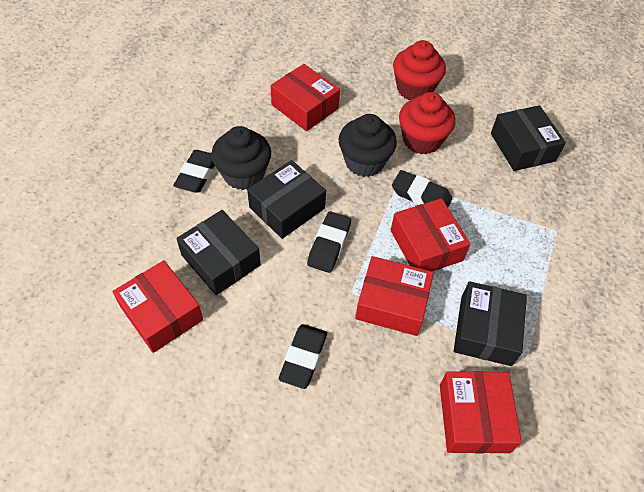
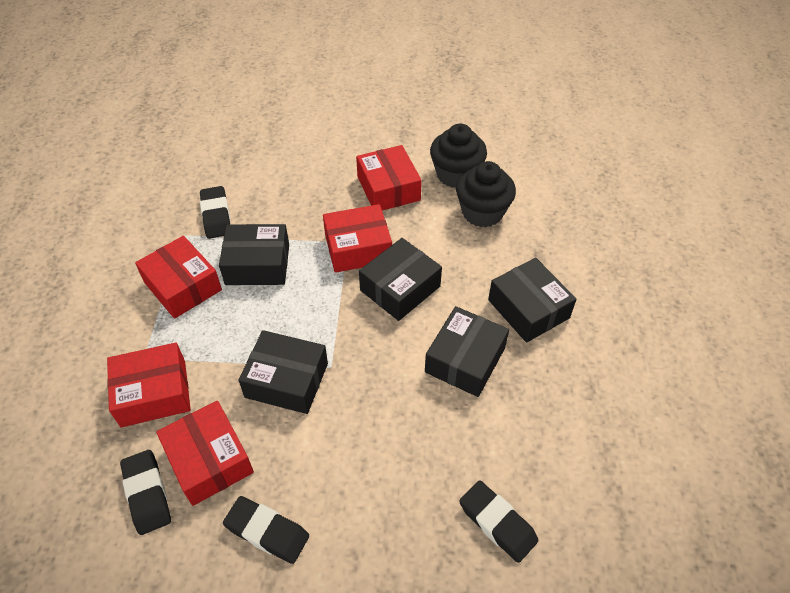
black box: [176,210,261,295] [247,160,326,239] [454,281,527,366] [491,105,566,171] = 4 -> [219,224,289,285] [238,330,328,414] [359,238,442,321] [425,306,509,397] [488,258,577,343] = 5
red cupcake: [393,40,446,100] [399,92,455,154] = 2 -> none = 0

